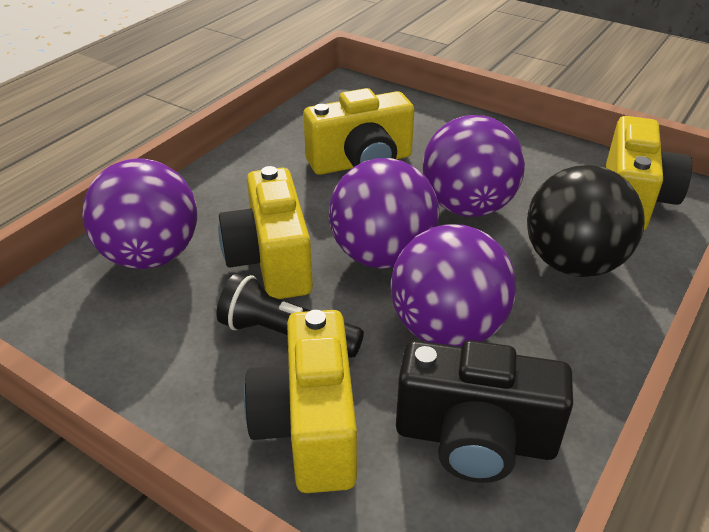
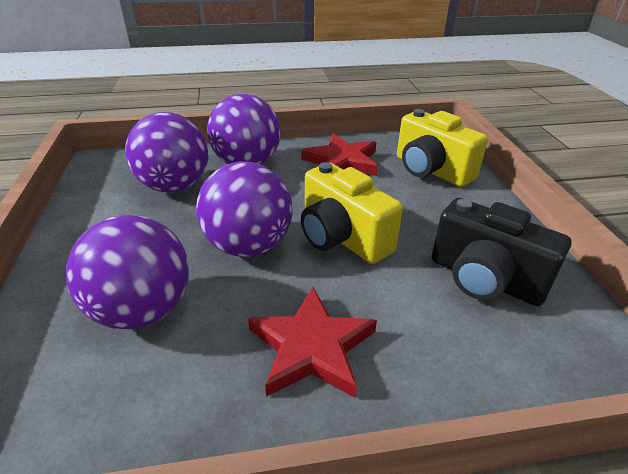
black ball: [527,165,645,277] = 1 -> none = 0
black flashlight: [217,273,364,358] = 1 -> none = 0
red star: none = 0 -> [248,287,377,398] [302,133,378,176] = 2
yellow camera: [218,166,313,299] [244,310,357,493] [303,88,414,175] [606,116,692,230] = 4 -> [301,162,403,264] [397,109,488,187] = 2

